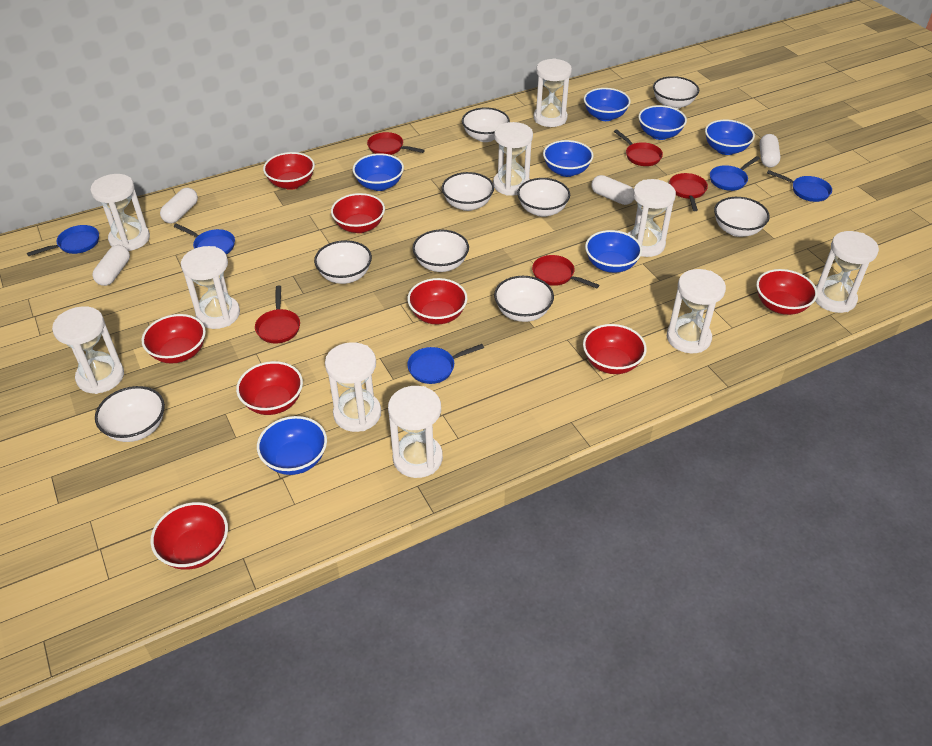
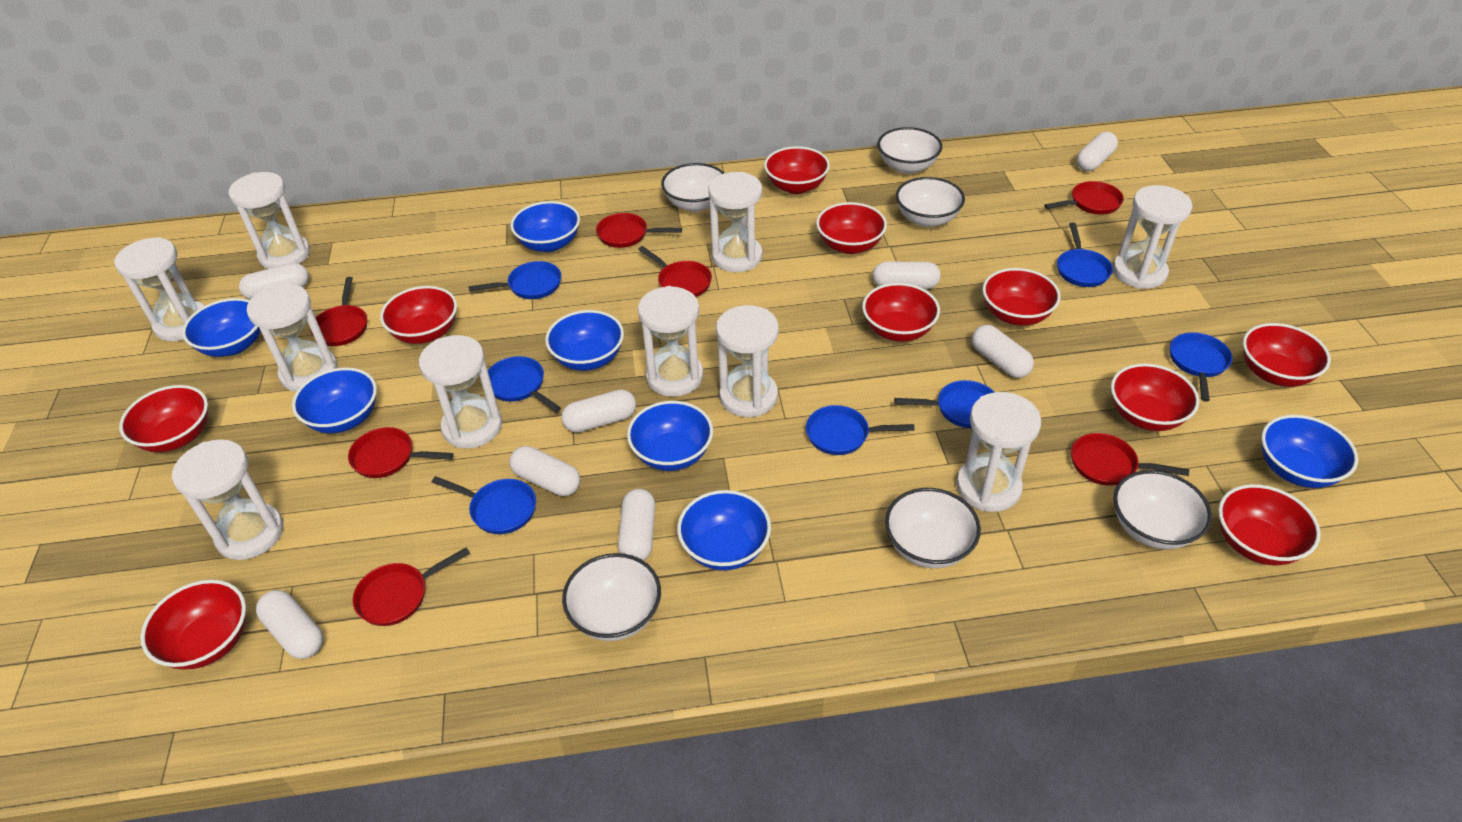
blue pan: [27,225,99,256] [174,223,235,255] [407,344,484,384] [710,156,760,191] [767,170,832,202] = 5 -> [432,476,536,534] [468,261,561,299] [488,356,561,412] [806,405,915,455] [894,380,994,428] [1057,222,1113,287] [1170,332,1232,402] = 7
red bowl: [141,314,206,363] [150,502,228,570] [236,361,303,415] [263,152,315,190] [331,193,385,233] [407,278,467,325] [583,324,647,374] [756,269,817,315] = 8 -> [119,385,208,452] [140,580,246,670] [380,286,457,344] [764,146,830,194] [816,202,887,254] [862,283,940,342] [982,268,1061,326] [1111,364,1199,431] [1218,484,1321,566] [1243,323,1331,387] = 10
red pan: [255,286,300,343] [367,132,425,155] [532,255,599,288] [614,129,663,166] [669,173,708,211] = 5 -> [310,277,367,346] [348,427,453,478] [352,547,470,626] [596,213,682,248] [638,246,712,297] [1044,181,1124,215] [1071,433,1189,486] = 7
white bowl: [95,386,165,442] [314,240,372,284] [413,230,469,272] [442,172,494,211] [462,107,510,142] [494,276,554,322] [517,178,570,217] [653,76,699,109] [714,197,770,237] = 9 -> [562,553,661,641] [661,163,724,212] [878,127,942,174] [885,488,981,568] [896,177,965,227] [1114,470,1212,549] = 6
white capsule: [93,245,130,286] [160,188,198,224] [591,175,634,205] [759,134,780,168] = 4 -> [239,263,309,300] [256,590,323,659] [509,446,580,496] [561,389,636,433] [618,489,655,561] [873,262,941,289] [972,325,1034,378] [1077,132,1118,171] = 8

